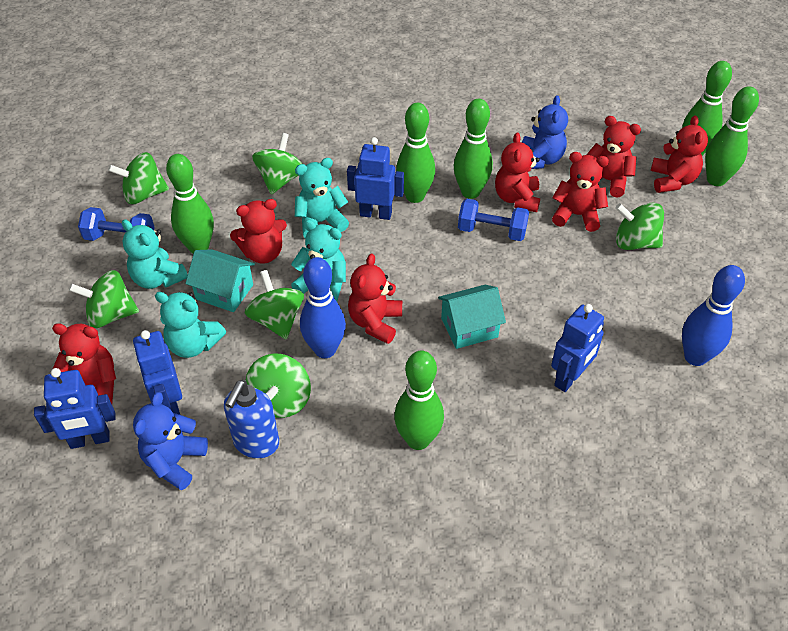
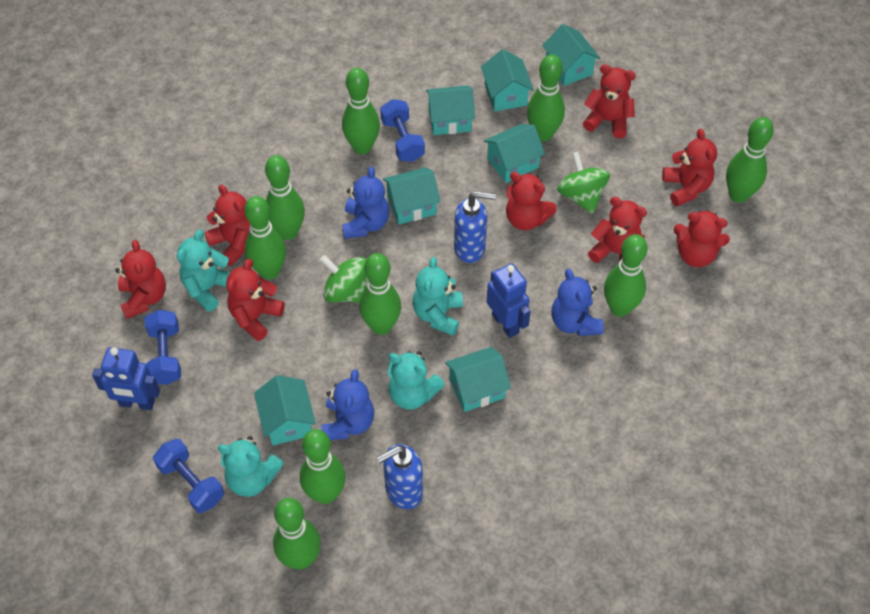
blue bowling pin: [300,257,346,358] [682,265,745,366] = 2 -> none = 0
blue dumbbell: [78,207,155,241] [458,199,529,241] = 2 -> [145,310,181,385] [153,439,224,513] [380,99,425,162] = 3
blue robot: [34,368,116,449] [133,330,182,415] [347,137,404,220] [551,304,604,392] = 4 -> [92,347,160,410] [487,263,531,338] = 2
blue soap dispenser: [224,380,279,458] = 1 -> [376,444,423,509] [454,191,496,263] = 2
blue teddy bear: [133,392,208,490] [522,95,568,169] = 2 -> [321,369,374,440] [342,167,389,239] [551,269,604,336] = 3
green bowling pin: [166,154,214,254] [394,351,444,450] [396,103,435,203] [454,99,493,199] [682,61,732,156] [705,86,759,186] = 6 -> [244,196,286,280] [265,155,305,240] [273,498,321,570] [300,429,346,504] [342,68,380,154] [359,253,401,335] [527,54,565,141] [604,234,648,317] [726,117,774,203] = 9
green spinning top: [69,270,139,328] [108,152,169,204] [245,270,304,339] [245,354,311,418] [252,133,302,195] [615,203,664,250] = 6 -> [320,255,368,303] [557,152,610,214] = 2
red teddy bear: [52,323,116,404] [230,199,287,264] [348,254,402,344] [495,132,540,212] [552,152,609,232] [587,116,641,198] [651,115,708,193] = 7 -> [115,240,166,319] [204,185,250,266] [226,259,285,341] [506,172,557,230] [583,64,636,139] [588,197,647,263] [662,129,717,206] [674,210,730,267] = 8
turquoise house: [185,249,255,312] [438,285,506,349] = 2 -> [254,375,316,446] [383,167,441,225] [426,85,475,135] [445,347,511,412] [481,49,534,111] [484,124,545,183] [542,24,600,86] = 7

